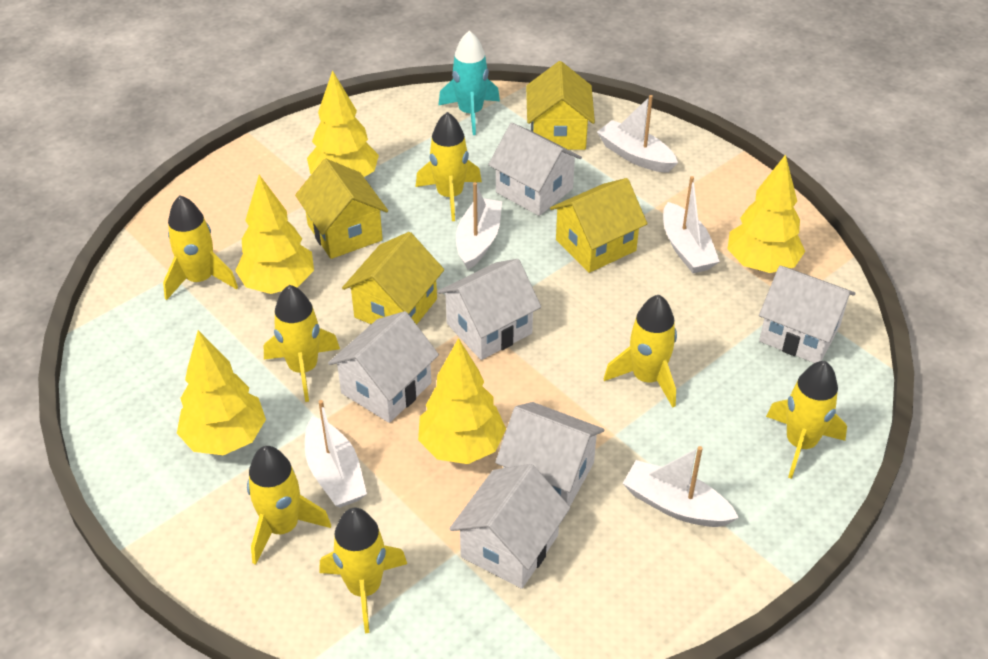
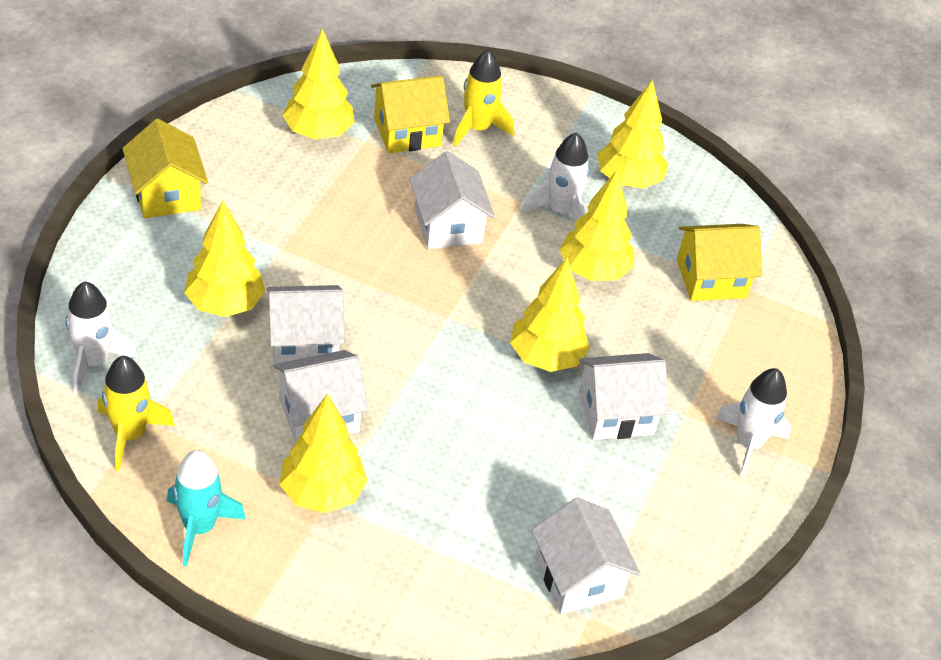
white boat: [305,400,367,508] [456,182,502,270] [597,95,678,173] [623,446,739,527] [663,176,720,273] = 5 -> none = 0
white house: [328,311,439,423] [438,259,541,360] [449,464,570,589] [488,123,582,216] [495,402,604,506] [759,266,855,363] = 6 -> [267,285,345,364] [273,350,368,443] [409,151,495,249] [532,498,641,614] [579,353,669,440] = 5
white rocket: none = 0 -> [65,281,138,394] [523,132,590,222] [715,368,791,477] = 3
yellow house: [295,159,388,259] [342,232,444,325] [526,61,595,150] [550,178,647,273] = 4 -> [122,119,208,219] [371,75,450,153] [677,224,762,301] = 3
yellow rocket: [163,195,238,300] [247,446,331,565] [264,285,340,402] [319,508,407,633] [416,112,482,221] [604,294,677,407] [766,361,847,479] = 7 -> [98,356,175,471] [453,50,514,147] = 2
yellow tree: [177,330,266,455] [235,175,314,294] [307,70,379,177] [418,338,506,464] [728,154,805,273] = 5 -> [184,201,265,317] [279,393,368,513] [282,29,355,140] [510,257,590,372] [559,170,634,281] [597,80,669,189] = 6

